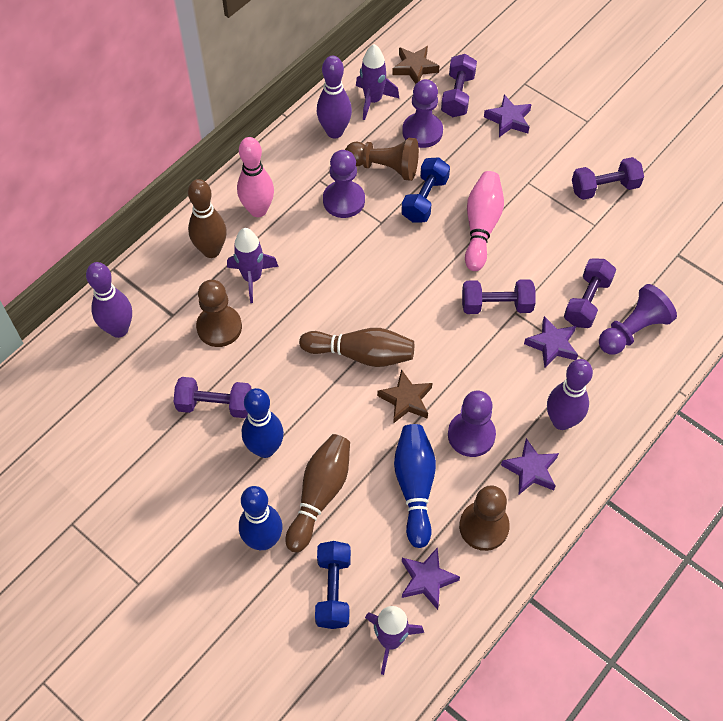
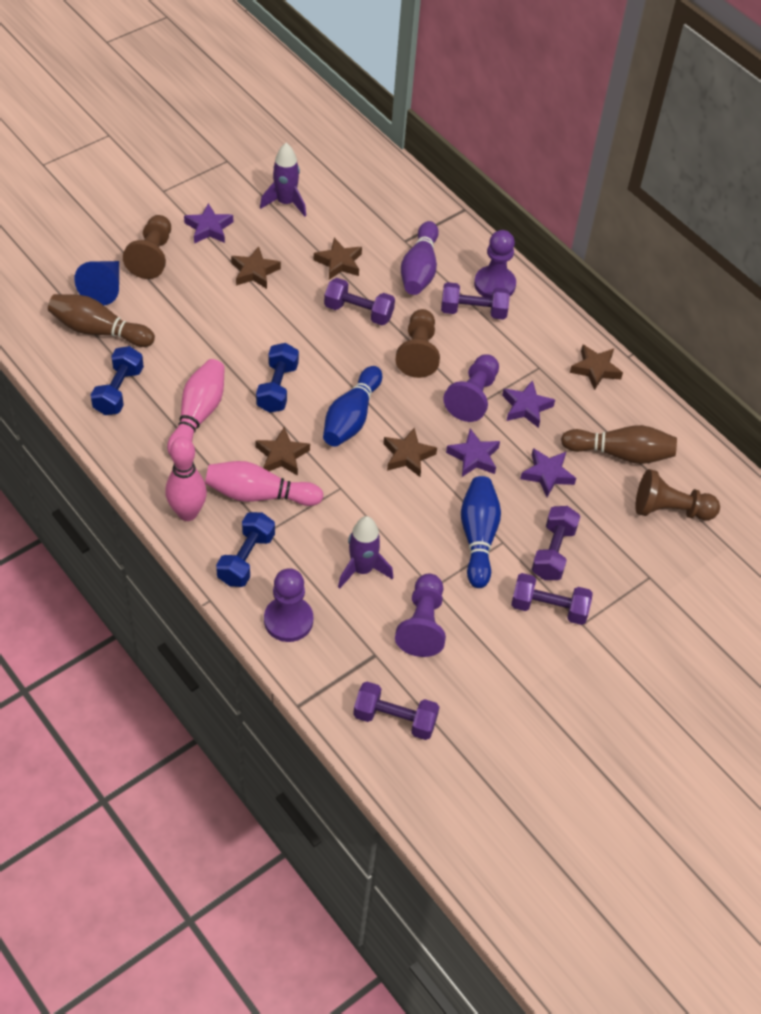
blue bowling pin: [239,486,282,550] [242,388,284,458] [394,424,436,548] = 3 -> [323,366,382,447] [461,476,501,588] = 2
blue cone: none = 0 -> [74,261,119,305] = 1
blue dumbbell: [315,541,351,629] [401,157,450,223] = 2 -> [91,346,144,415] [216,512,275,587] [256,343,299,413] = 3
brown bowling pin: [188,179,227,258] [286,434,350,552] [299,328,414,367] = 3 -> [48,294,155,347] [561,425,677,464] = 2
brown star: [377,369,432,424] [392,46,439,84] = 2 -> [231,246,281,289] [255,427,310,476] [314,238,362,280] [383,428,437,477] [570,345,623,390] = 5
pink bowling pin: [237,137,274,217] [465,171,504,271] = 2 -> [165,437,207,521] [167,359,225,456] [205,461,323,506] = 3
purple bowling pin: [86,262,132,338] [317,56,352,138] [547,359,593,430] = 3 -> [401,221,439,295] = 1
purple rocket: [227,228,279,303] [356,44,399,120] [365,606,424,675] = 3 -> [260,143,306,217] [338,516,393,589] = 2

